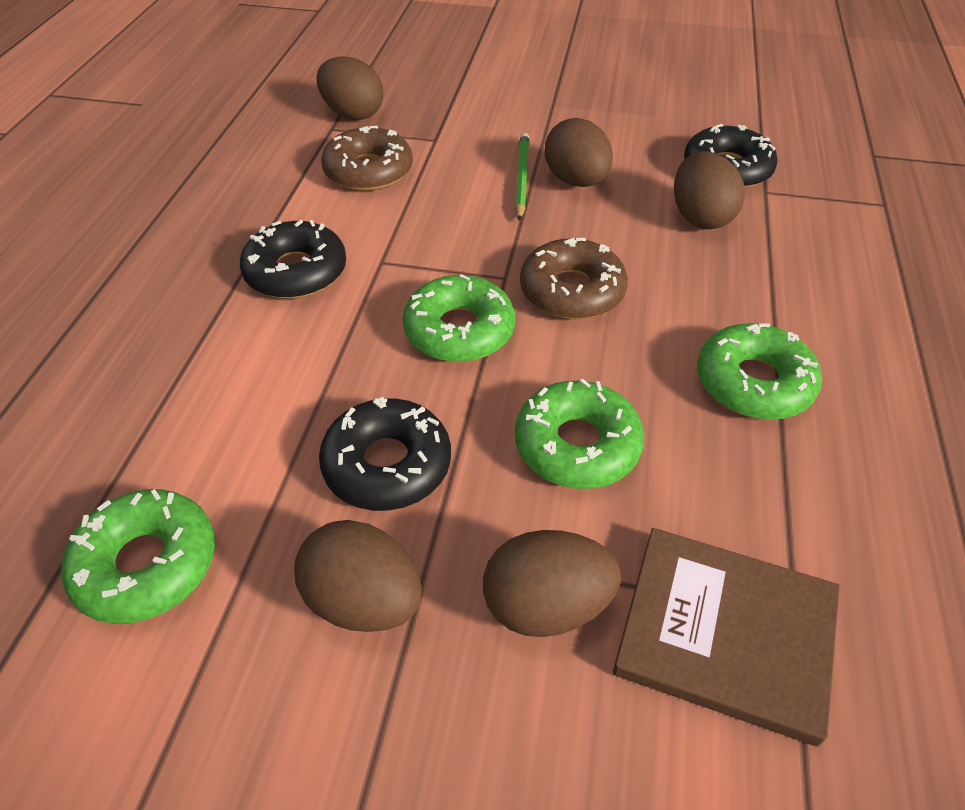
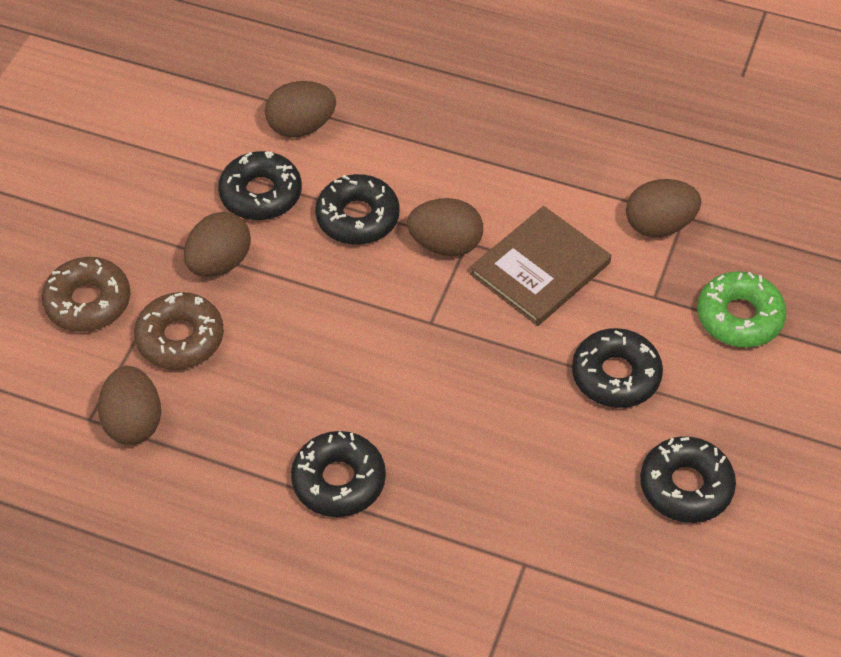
black donut: [240,220,346,299] [319,397,451,511] [684,124,778,188] = 3 -> [218,151,302,220] [291,431,386,517] [315,174,400,245] [572,328,663,408] [640,436,736,523] = 5
green donut: [61,489,215,624] [402,274,515,362] [515,379,644,489] [697,323,822,420] = 4 -> [697,271,786,348] = 1
green pencil: [515,133,529,221] = 1 -> none = 0

